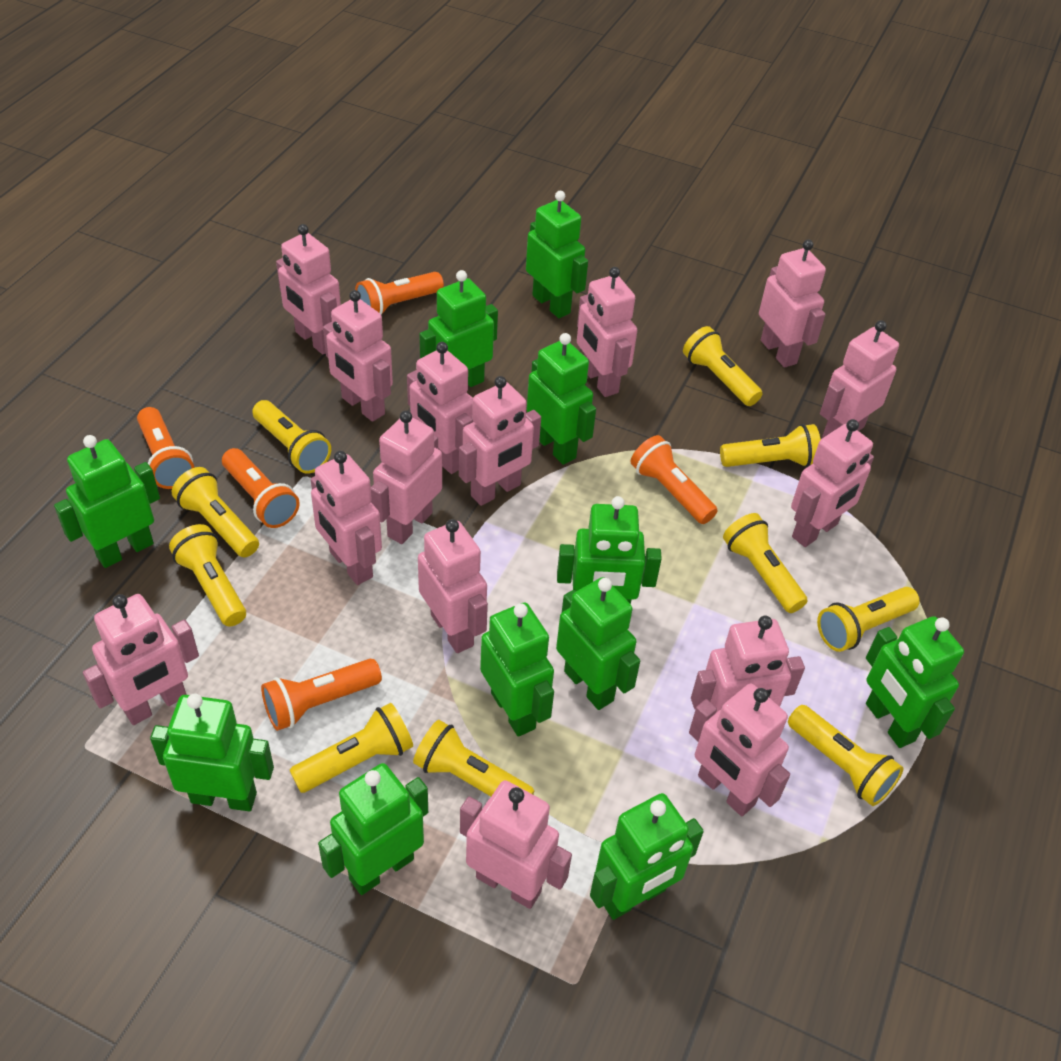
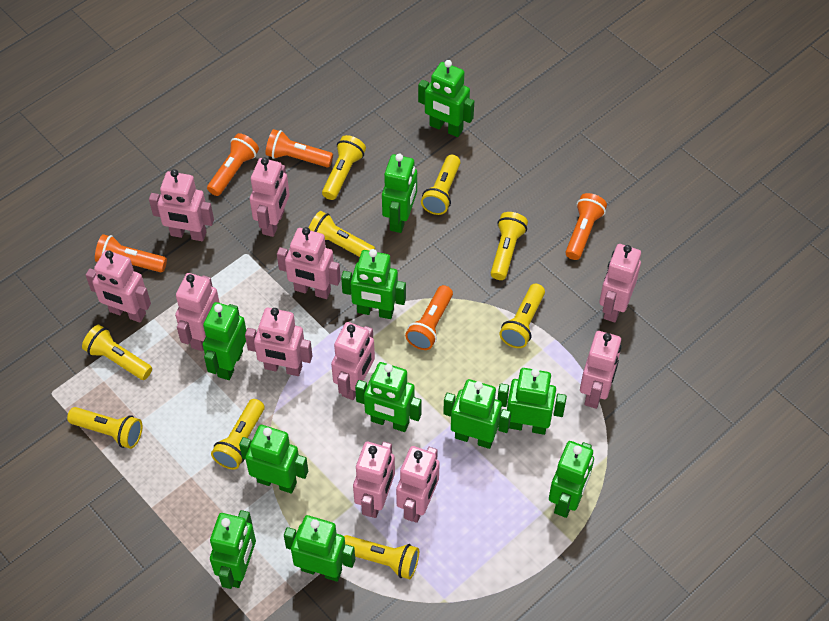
pink robot: [83,594,199,725] [276,224,341,354] [311,451,382,585] [323,290,393,422] [371,411,442,544] [407,342,474,474] [418,519,488,653] [459,376,541,506] [460,780,572,909] [577,267,637,397] [689,684,790,816] [691,616,805,713] [759,240,826,368] [791,419,874,547] [820,320,899,438] = 15 -> [86,250,151,323] [149,169,214,241] [175,273,220,351] [245,308,312,376] [250,157,290,237] [277,227,341,299] [331,322,375,400] [353,441,395,518] [396,446,440,523] [580,331,621,409] [599,244,641,322] = 11
yellow flashlight: [169,524,246,626] [172,467,259,557] [252,400,331,474] [290,703,413,793] [413,720,535,796] [683,326,763,406] [720,424,821,467] [723,513,808,613] [788,705,903,806] [817,587,920,652] = 10 -> [67,407,143,449] [82,325,152,380] [211,399,264,470] [309,211,375,257] [322,135,366,200] [344,535,419,579] [421,155,460,215] [491,212,528,280] [500,284,545,348] = 9

